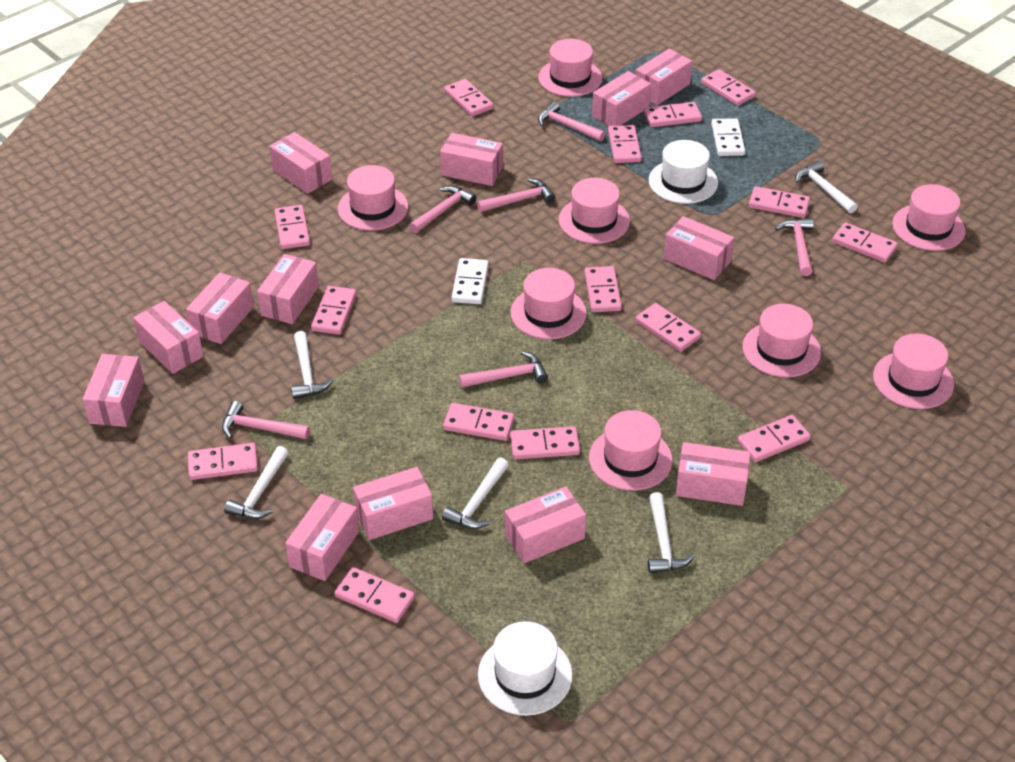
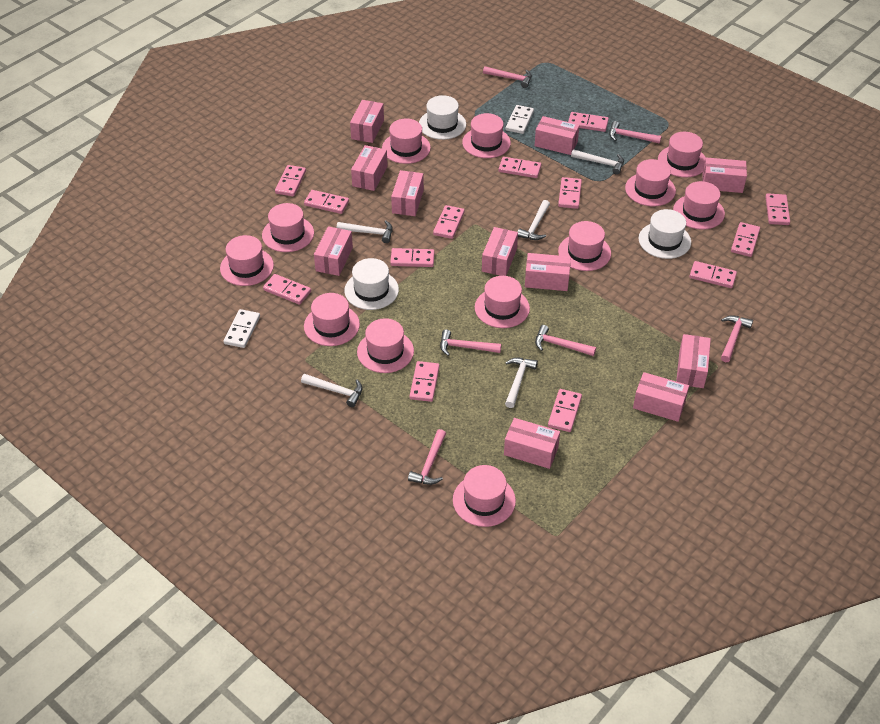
pink box: [82,354,144,427] [133,301,204,374] [186,272,254,344] [257,254,319,324] [269,132,332,194] [285,494,360,581] [353,467,433,540] [440,133,503,186] [505,486,586,563] [592,71,651,126] [635,49,692,105] [664,216,734,280] [675,442,750,506] = 13 -> [314,226,353,276] [350,100,384,143] [351,145,388,191] [391,170,424,216] [482,227,518,276] [504,418,560,469] [525,253,571,291] [535,116,580,155] [633,372,689,422] [676,334,711,388] [702,158,747,193] = 11
pink domino: [188,443,258,480] [274,205,310,249] [311,286,356,335] [334,567,415,623] [443,403,514,441] [444,79,493,117] [510,426,580,459] [585,266,622,312] [608,125,642,163] [635,303,701,352] [644,102,702,127] [701,69,756,106] [737,415,811,462] [749,186,810,218] [832,222,898,263] = 15 -> [263,274,311,305] [275,165,306,196] [304,190,349,214] [390,248,435,267] [410,361,440,402] [433,205,465,239] [499,157,541,178] [548,389,582,432] [558,177,582,209] [568,112,609,132] [689,261,737,288] [731,222,760,257] [766,193,790,225] = 13
pink hat: [338,165,408,231] [510,268,587,339] [538,39,602,97] [559,178,630,244] [589,410,673,491] [742,304,821,377] [873,333,954,409] [892,184,966,251] = 8 -> [220,235,274,286] [262,203,314,252] [304,293,360,346] [357,318,414,373] [382,118,431,164] [453,465,516,527] [462,113,511,158] [475,276,530,328] [558,221,611,271] [625,159,676,206] [658,132,706,177] [673,181,725,230] = 12
white hat: [478,621,572,716] [649,140,718,204] = 2 -> [344,258,399,310] [419,95,466,140] [638,209,691,259] = 3

